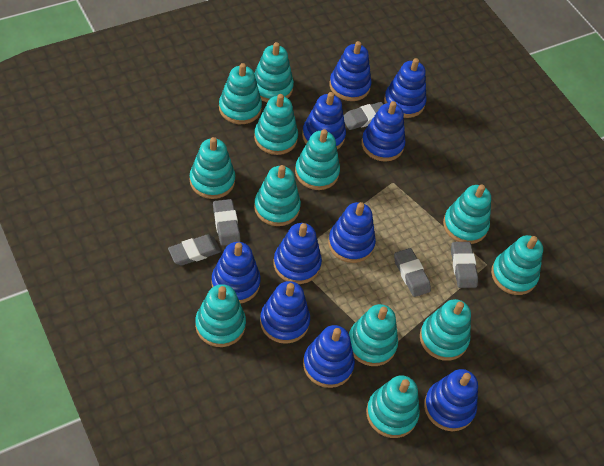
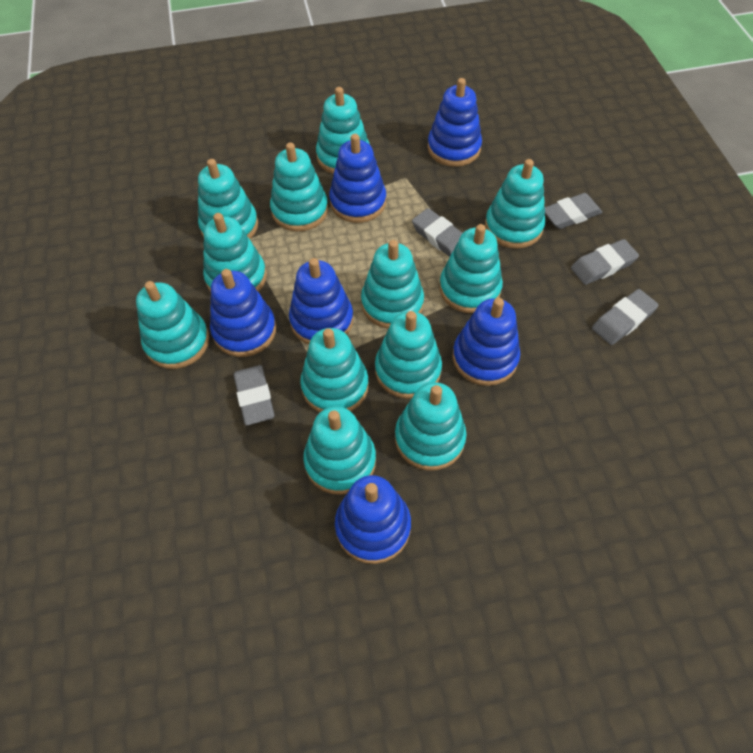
blue stacking toy: [211,242,261,303] [260,281,310,344] [273,223,322,284] [302,92,346,149] [303,325,355,388] [328,202,376,263] [330,41,372,101] [361,101,405,162] [384,58,427,118] [424,369,478,431] = 10 -> [210,269,276,357] [289,258,353,344] [329,134,386,223] [335,475,411,564] [428,78,482,167] [452,298,520,386] = 6

